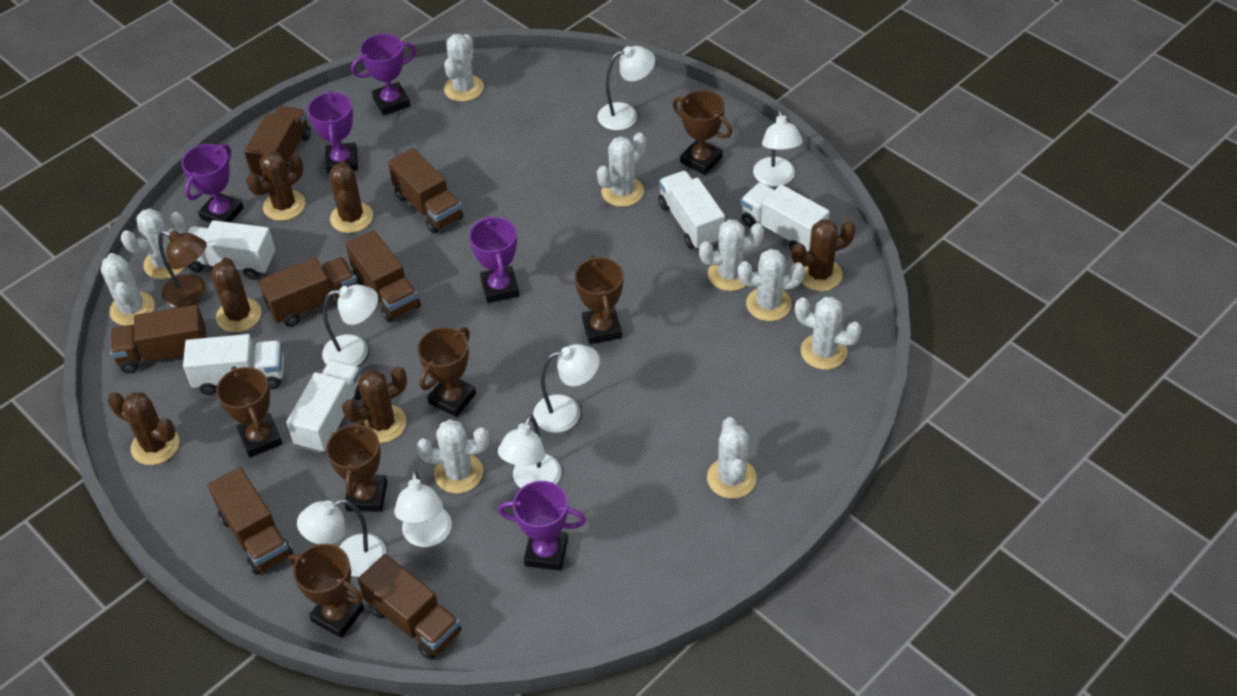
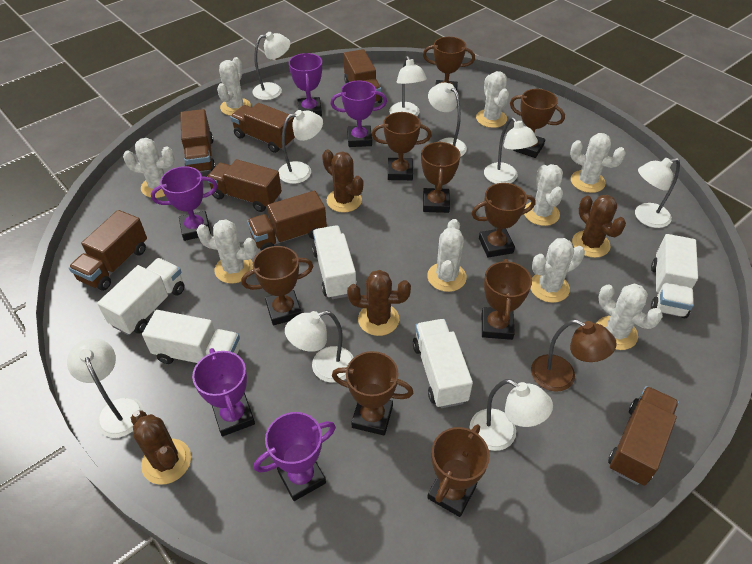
brown cactus: [108,392,179,465] [211,258,261,332] [246,151,305,221] [329,161,373,233] [342,367,407,443] [792,219,856,291] = 6 -> [131,410,191,485] [322,149,363,213] [347,270,411,336] [572,195,626,258] = 4
brown trophy: [216,366,282,457] [288,544,364,638] [326,420,387,512] [417,327,476,417] [574,255,624,344] [672,90,732,175] = 6 -> [241,246,313,325] [332,351,413,435] [372,112,432,180] [421,141,460,213] [423,37,475,90] [427,424,490,517] [471,183,535,258] [482,259,532,340] [510,89,565,158] = 9
white lamp: [297,499,386,577] [322,285,378,366] [394,469,452,547] [498,415,561,488] [533,344,600,433] [597,46,655,130] [753,109,803,187] = 7 -> [67,338,144,438] [252,32,290,100] [278,110,323,184] [285,310,354,383] [389,56,427,116] [428,83,467,157] [470,379,553,451] [484,117,538,184] [635,158,680,228] = 9

